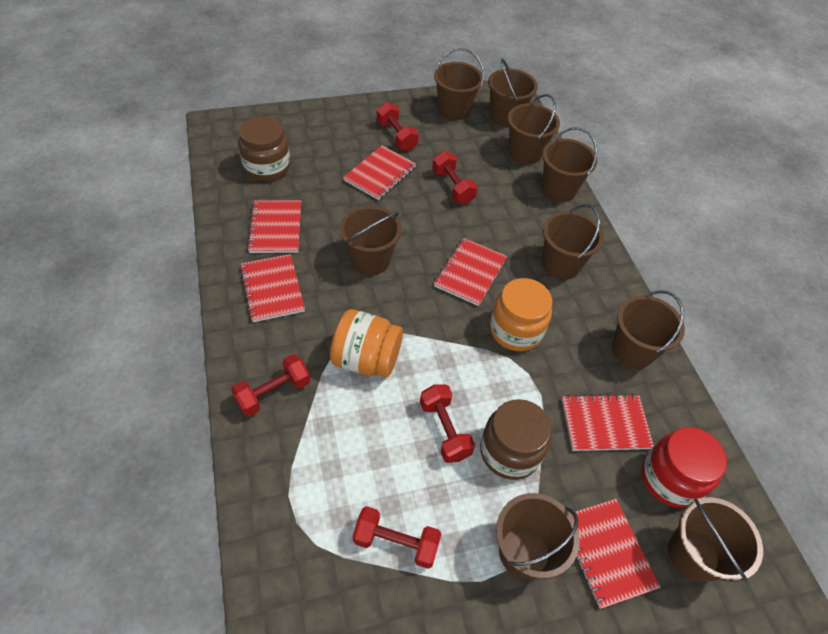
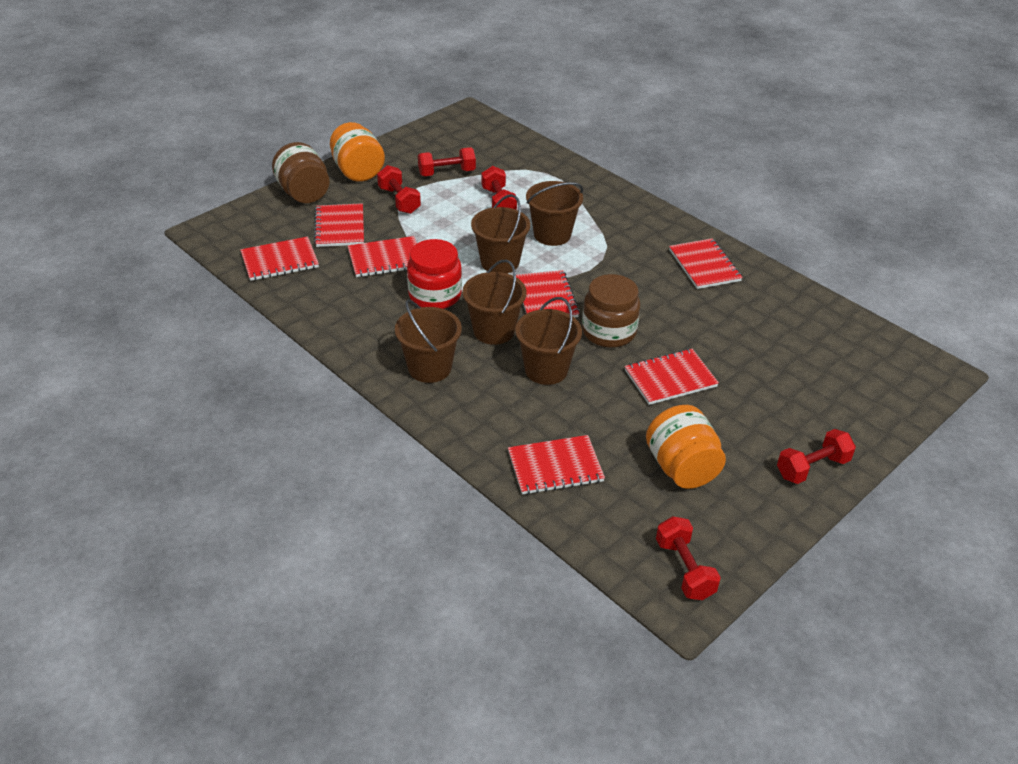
brown bucket: [340,206,401,275] [434,48,484,120] [488,59,538,127] [496,493,580,579] [508,94,560,164] [542,127,597,202] [542,204,604,280] [612,290,685,369] [668,497,763,582] = 9 -> [395,299,462,383] [462,260,527,345] [471,194,530,273] [515,297,582,385] [526,181,583,246] = 5
red notebook: [240,254,305,322] [247,200,301,253] [343,145,416,200] [434,238,507,306] [562,394,654,451] [570,499,661,609] = 6 -> [240,237,319,281] [314,203,364,247] [348,236,417,277] [508,435,605,495] [516,270,580,318] [625,349,719,405] [669,238,743,289] = 7

